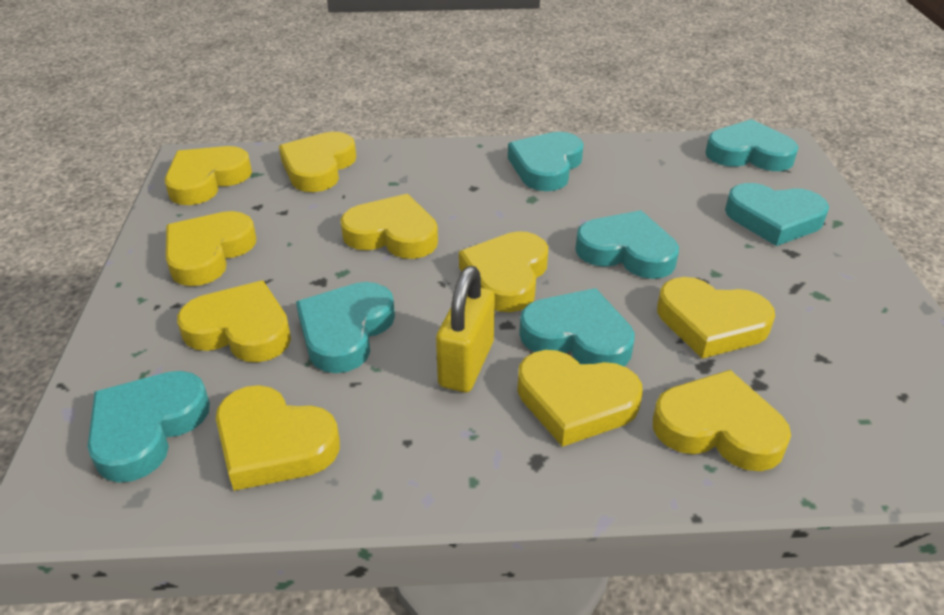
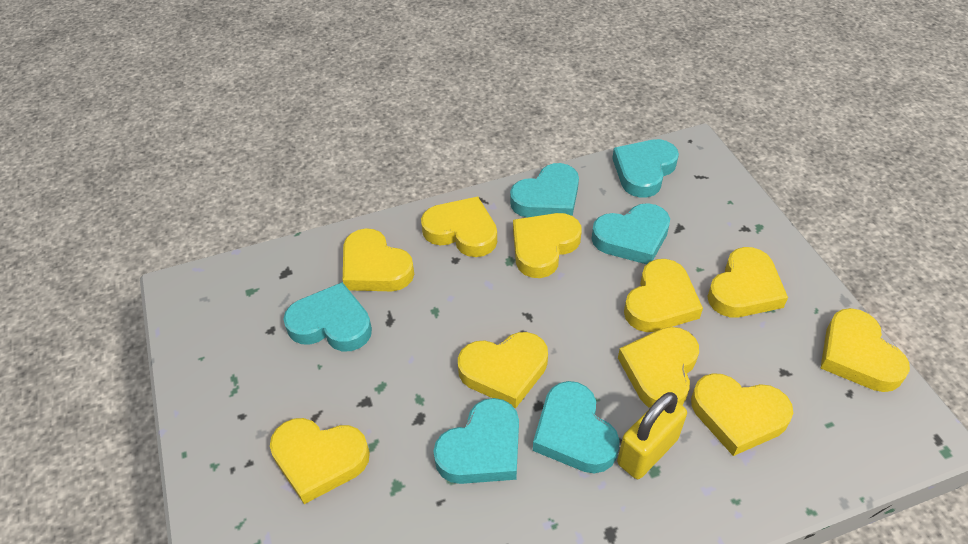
turquoise heart: [88,371,210,483] [296,282,395,373] [508,132,584,191] [519,288,635,366] [575,210,679,279] [705,119,798,171] [725,183,829,246] = 7 -> [283,282,372,351] [433,398,519,484] [510,163,579,218] [533,381,620,473] [592,203,670,264] [612,139,679,198] = 6

